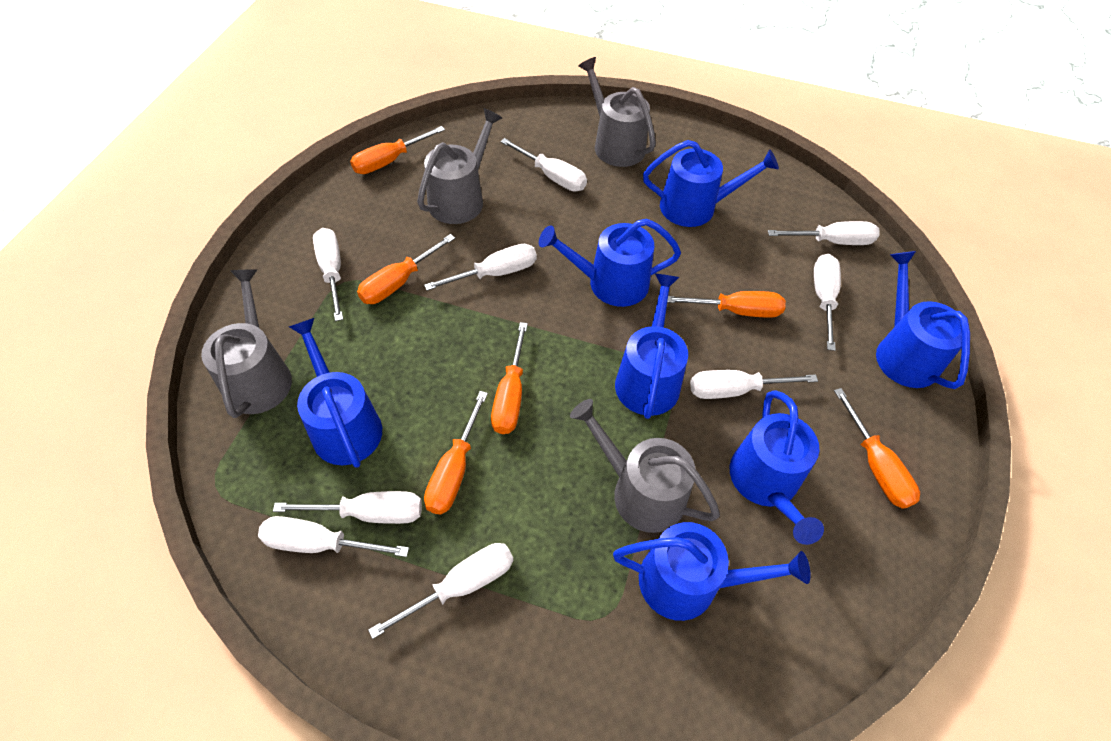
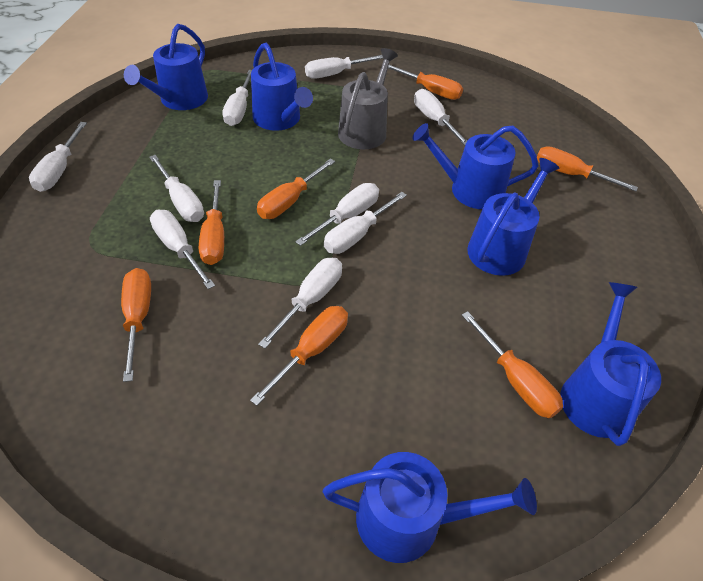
blue watering can: [289,318,382,468] [539,219,681,307] [613,522,811,621] [615,274,688,419] [643,140,779,227] [730,390,824,545] [876,251,970,389] = 7 -> [124,24,208,110] [251,43,313,131] [323,452,537,563] [412,123,538,209] [467,158,559,276] [560,282,661,446] = 6
grey watering can: [201,269,292,418] [417,108,502,224] [570,399,720,533] [578,57,656,167] = 4 -> [338,48,398,150] = 1
orange screwdriver: [350,126,445,174] [357,234,455,304] [424,391,488,514] [491,322,528,434] [667,291,786,318] [834,388,920,509] = 6 -> [121,268,151,382] [199,180,224,265] [250,306,348,406] [257,159,335,219] [388,65,463,100] [462,311,563,418] [537,146,638,191] = 7

